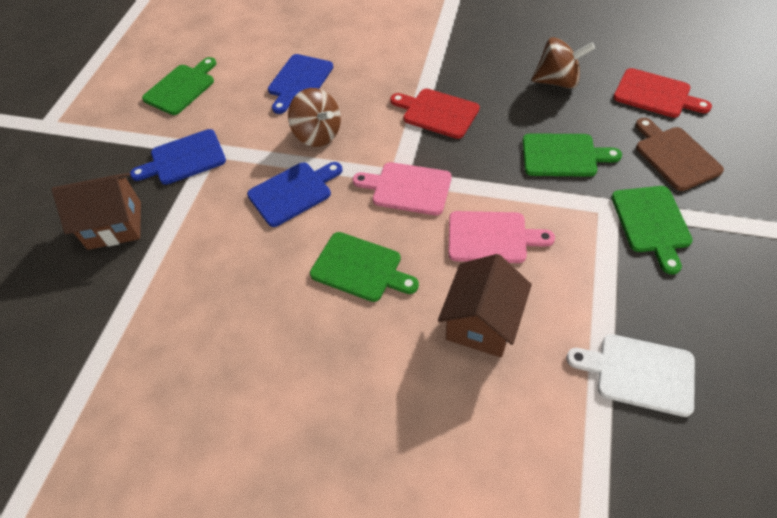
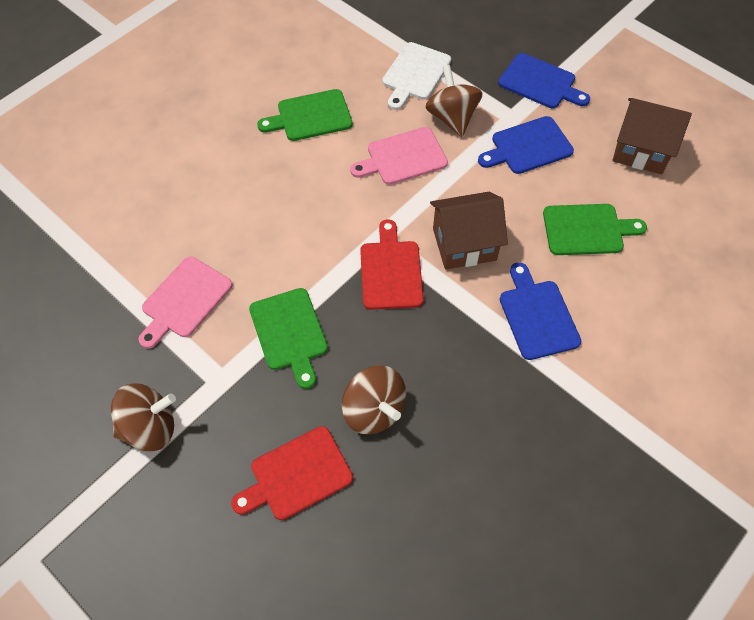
brown cutting board: [635,118,724,191] = 1 -> none = 0
brown spinning top: [288,88,341,147] [531,37,595,89] = 2 -> [111,383,176,451] [342,366,406,434] [425,65,483,137] = 3
green cutting board: [142,57,216,115] [310,232,419,302] [523,133,622,177] [611,186,693,274] = 4 -> [249,288,328,389] [257,89,353,141] [543,204,647,255] = 3

